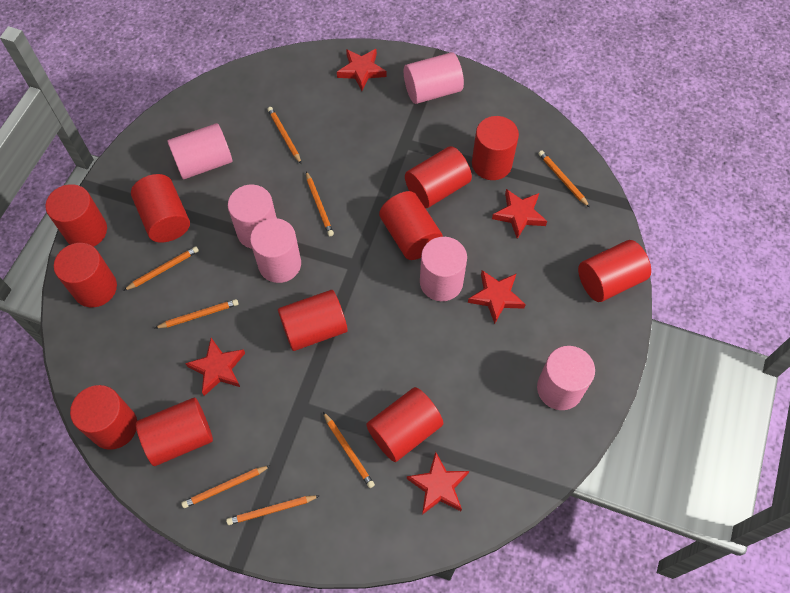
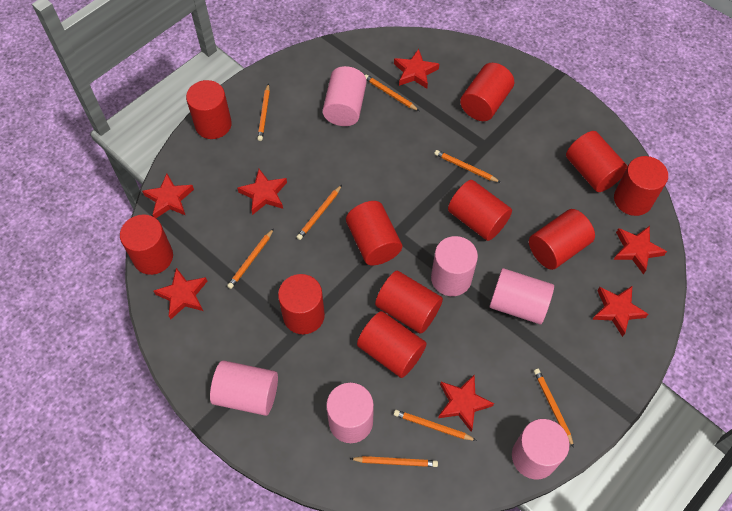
red star: [185,338,245,396] [337,49,387,91] [407,452,469,515] [468,270,526,324] [492,189,547,239] = 5 -> [142,173,194,218] [154,268,207,319] [237,169,287,215] [394,49,439,89] [438,375,494,432] [592,286,648,337] [614,226,667,275] = 7

